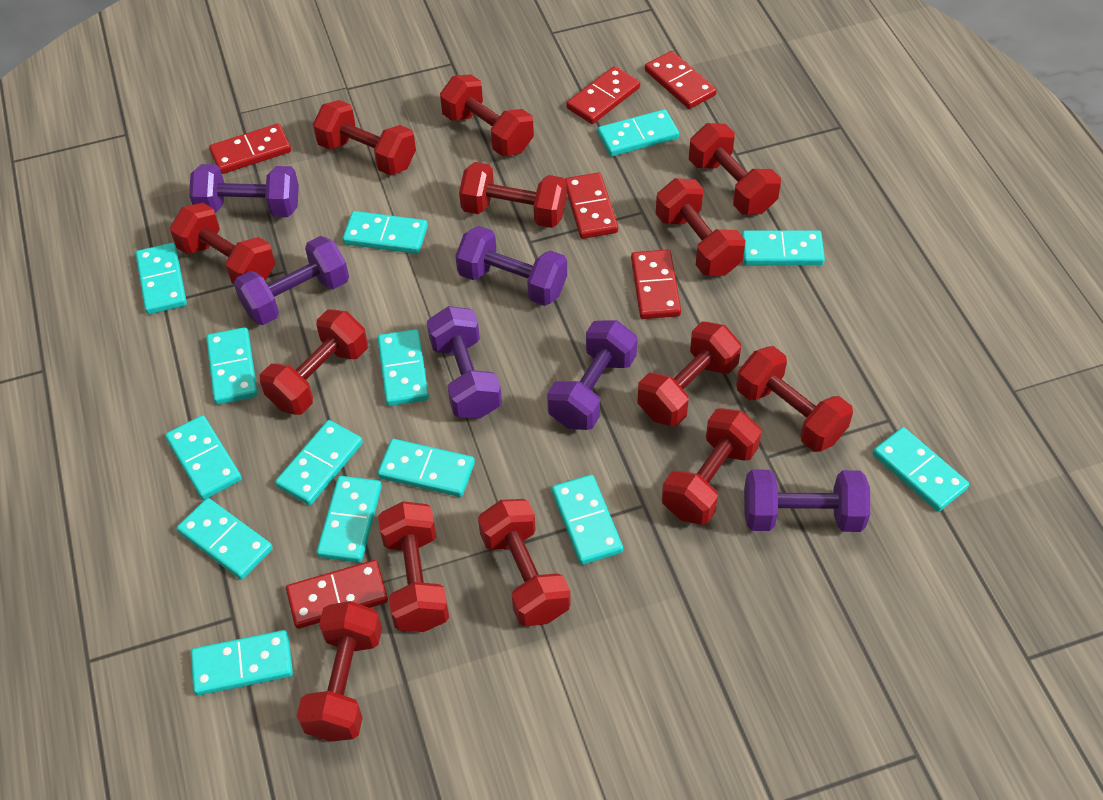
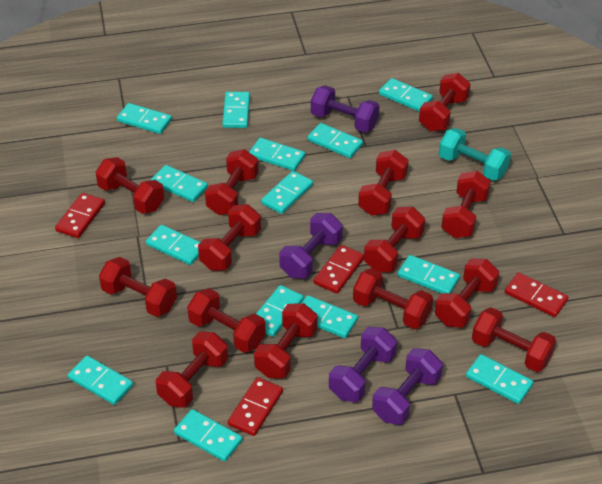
purple dumbbell: [189,164,299,217] [234,236,349,325] [427,306,502,419] [455,226,567,306] [547,320,637,430] [744,470,870,532] = 6 -> [279,213,343,278] [311,85,379,133] [329,327,397,402] [372,348,443,425] = 4
red domino: [209,124,291,174] [286,560,388,629] [565,172,618,239] [566,66,640,124] [631,249,681,319] [645,51,717,109] = 6 -> [55,193,105,238] [228,377,283,436] [314,245,364,294] [505,272,568,317] = 4
red dumbbell: [170,203,275,284] [260,309,368,415] [297,601,382,742] [313,100,416,175] [378,501,449,632] [440,74,534,156] [459,162,567,228] [478,499,571,626] [637,321,741,426] [656,178,746,276] [662,408,762,525] [689,123,781,214] [736,346,853,452] = 13 -> [96,157,164,214] [99,257,177,317] [156,332,228,408] [187,288,266,353] [198,204,261,271] [205,149,259,215] [254,303,318,378] [353,268,433,329] [358,150,409,216] [364,207,425,272] [419,73,470,132] [435,258,499,328] [441,171,491,238] [472,307,556,372] = 14
turquoise dumbbell: none = 0 -> [439,128,511,181] = 1

